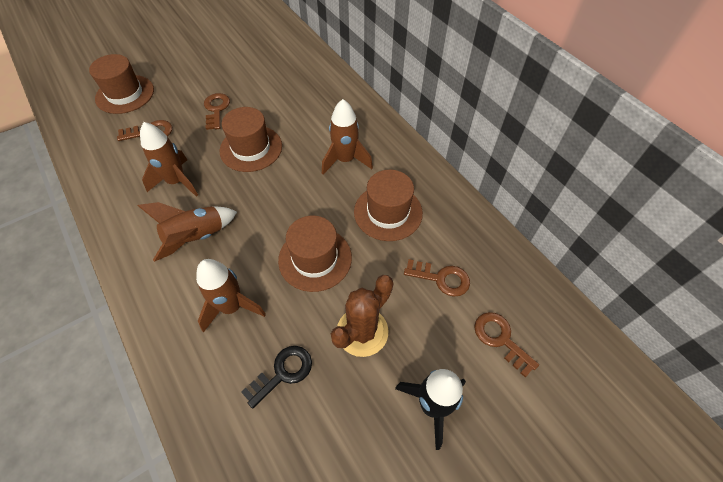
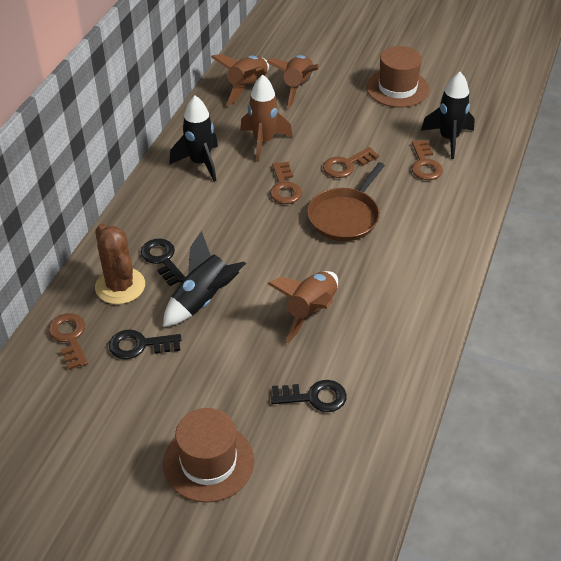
black key: [241,346,312,409] = 1 -> [109,329,181,359] [141,238,186,286] [271,380,347,412] = 3
black rocket: [395,369,466,450] = 1 -> [163,231,246,327] [169,96,218,181] [421,72,475,159] = 3
brown hat: [89,54,154,114] [219,107,282,172] [278,216,352,292] [354,170,423,241] = 4 -> [163,408,254,503] [366,46,429,108] = 2
brown pan: none = 0 -> [307,162,385,241] = 1

